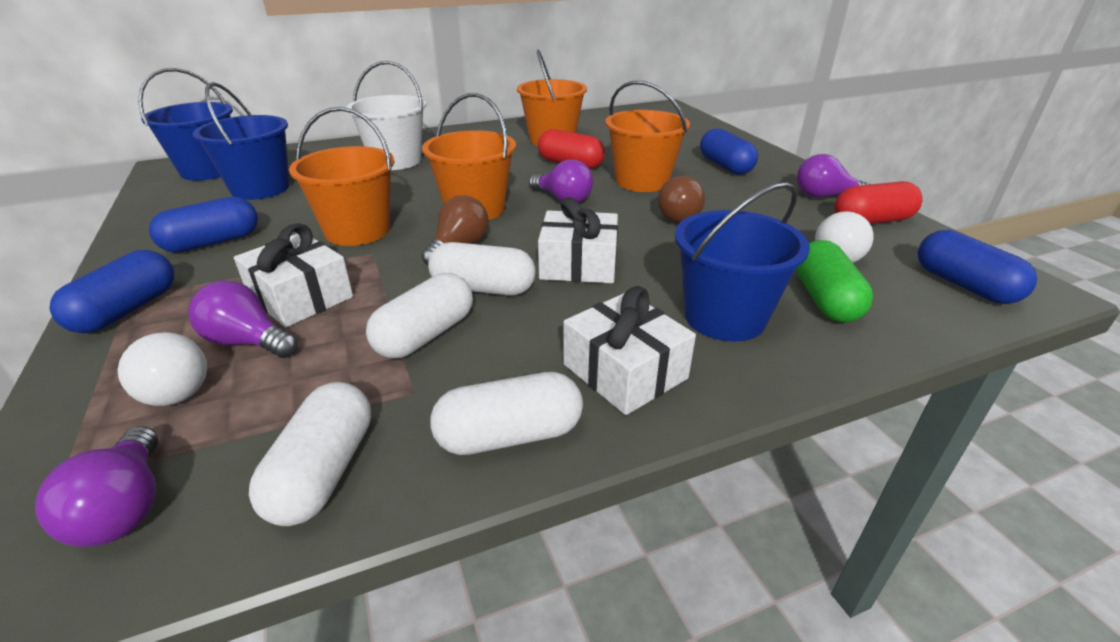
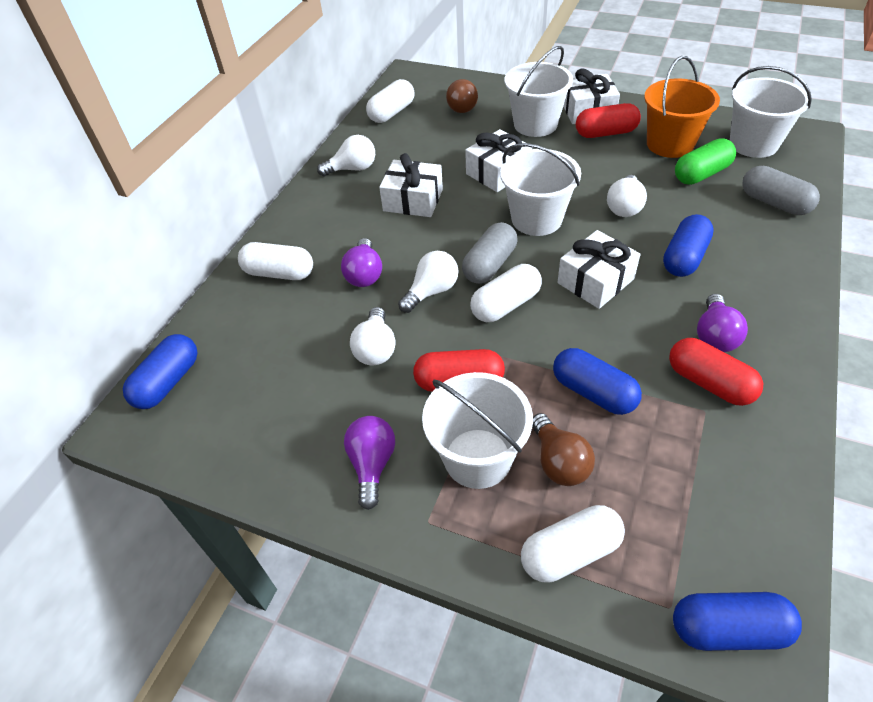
blue bucket: [138,68,233,181] [193,82,290,200] [675,182,810,342] = 3 -> none = 0
grey capsule: none = 0 -> [462,222,517,284] [742,166,820,215] = 2
orange bucket: [289,107,395,246] [422,93,516,220] [517,50,587,146] [605,81,690,192] = 4 -> [644,56,720,158] = 1
purple light bulb: [35,426,158,547] [188,281,298,358] [529,159,593,203] [797,154,870,198] = 4 -> [341,238,382,287] [344,416,395,510] [697,294,748,352] = 3
red capsule: [538,129,605,169] [834,181,923,224] = 2 -> [413,349,505,392] [576,103,641,138] [669,338,763,406] = 3
white bucket: [346,61,426,170] = 1 -> [422,372,533,489] [500,143,581,236] [504,46,573,137] [730,66,812,158] = 4
white gift: [234,223,353,327] [538,197,618,283] [563,286,696,415] = 3 -> [379,153,443,217] [465,129,532,192] [557,230,641,309] [563,68,620,124] = 4
white light bulb: [118,332,207,406] [815,211,874,263] = 2 -> [317,135,375,177] [350,307,396,365] [398,251,459,313] [607,175,647,217] = 4

